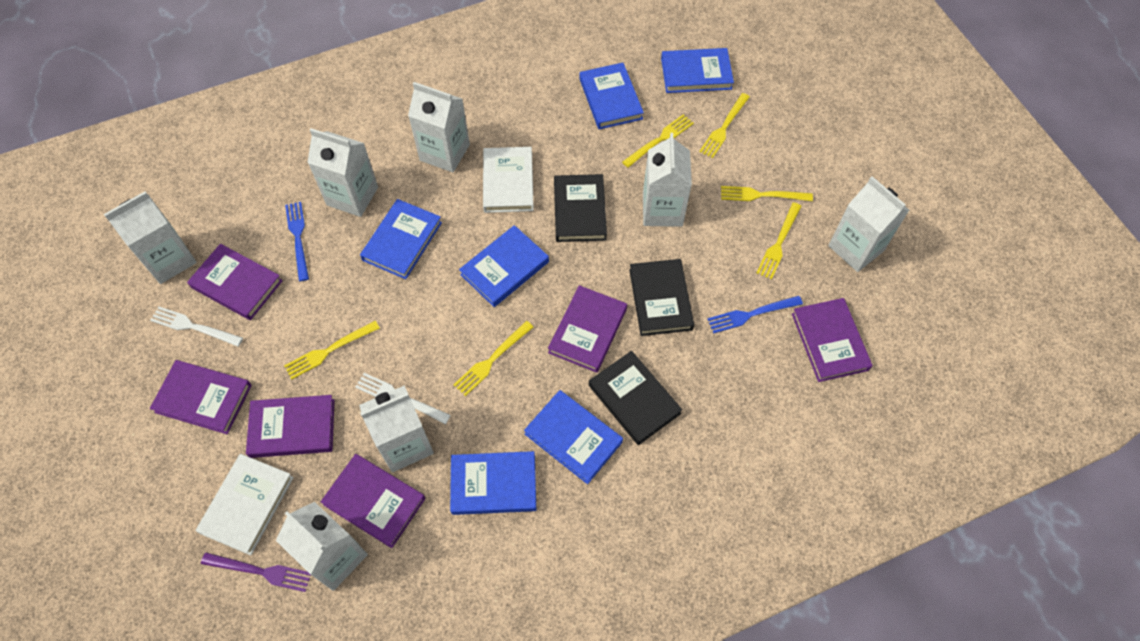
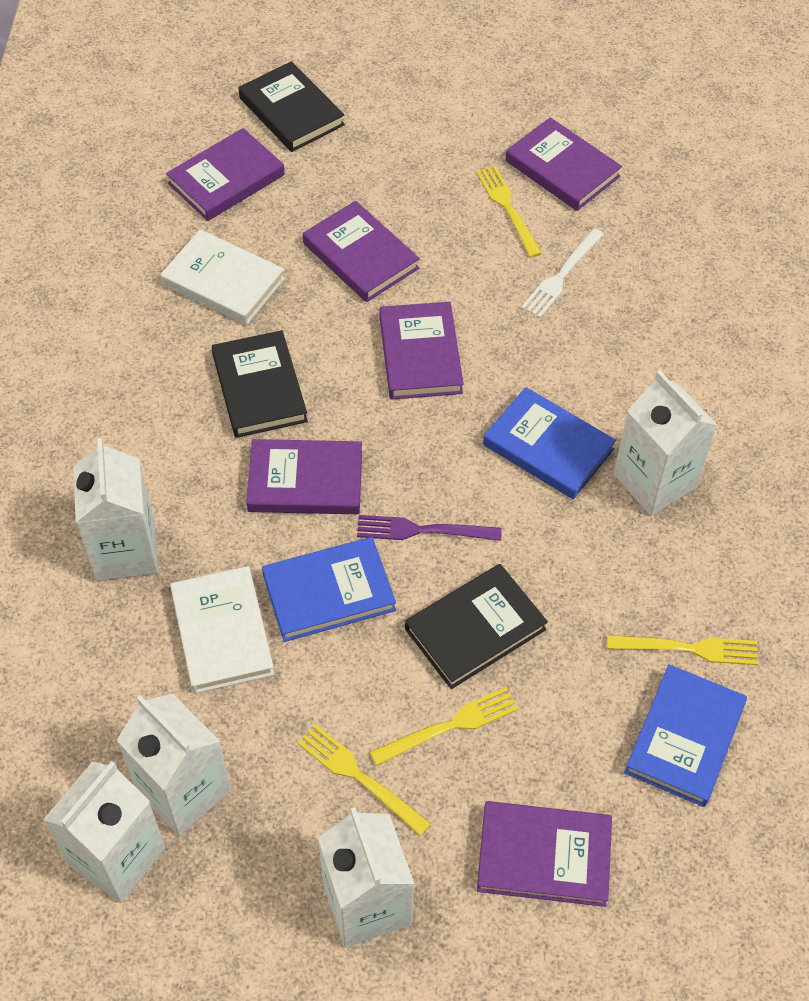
blue book: [360,199,442,279] [450,451,536,515] [459,225,549,307] [524,390,623,484] [580,63,644,129] [661,48,734,93] = 6 -> [262,537,396,642] [483,387,616,499] [624,664,747,807] = 3
blue fork: [285,202,309,281] [708,296,803,333] = 2 -> none = 0
white carton: [104,192,197,284] [276,502,368,591] [307,128,378,217] [359,385,434,472] [408,82,470,172] [643,133,692,227] [828,176,909,272] = 7 -> [43,761,165,903] [73,438,158,581] [117,694,231,836] [318,807,414,948] [613,370,717,516] = 5
white fork: [150,307,243,347] [355,373,451,424] = 2 -> [521,228,604,318] = 1
yellow fork: [284,321,380,379] [453,321,533,396] [622,114,694,168] [699,93,750,158] [721,186,813,201] [757,202,801,280] = 6 -> [297,724,431,836] [370,687,518,766] [476,166,542,257] [607,635,759,665] = 4

